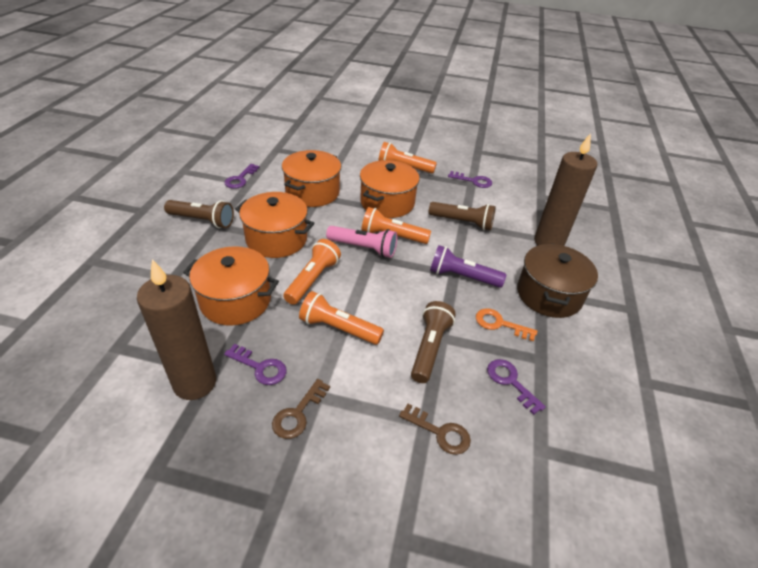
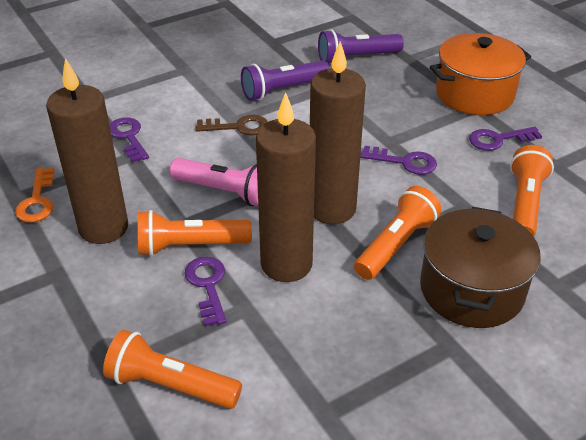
brown candle: [137,259,216,400] [534,133,597,246] = 2 -> [46,58,128,244] [256,92,316,282] [310,41,366,224] = 3
brown flashlight: [164,200,234,228] [411,301,456,383] [429,202,496,231] = 3 -> none = 0
brown key: [272,379,330,439] [399,404,471,455] = 2 -> [196,115,268,135] = 1
orange pot: [183,246,279,326] [235,192,314,258] [282,150,341,207] [360,160,419,218] = 4 -> [430,33,531,115] = 1
purple flashlight: [430,245,507,288] = 1 -> [241,61,330,101] [318,29,404,64] = 2

